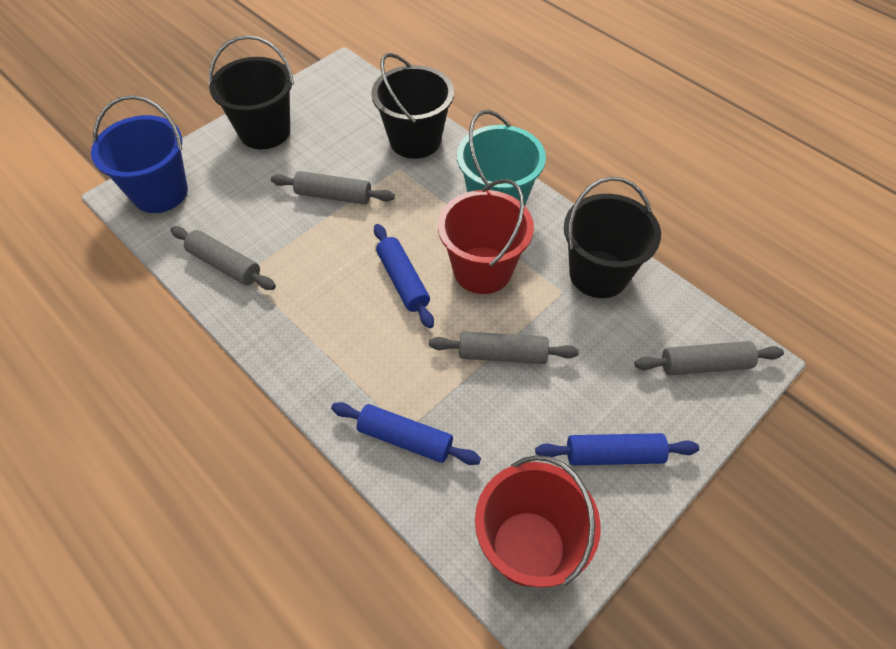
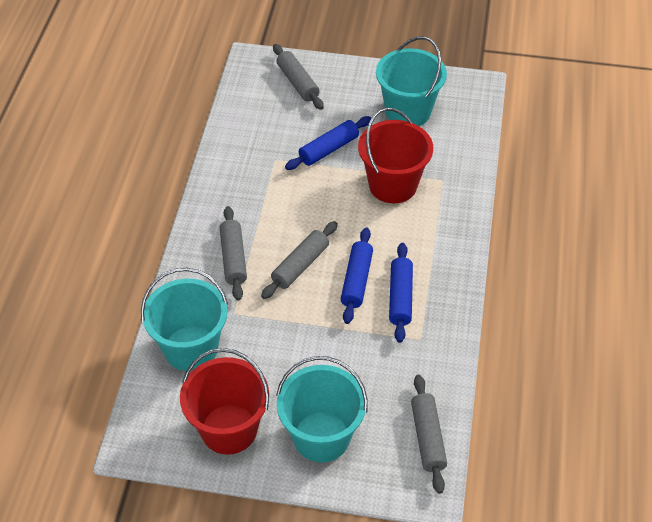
black bucket: [209,35,294,149] [371,53,454,159] [564,177,661,298] = 3 -> none = 0
blue bucket: [91,95,188,213] = 1 -> none = 0
turquoise bucket: [457,110,546,206] = 1 -> [141,268,228,371] [276,356,368,462] [376,36,447,126] = 3

